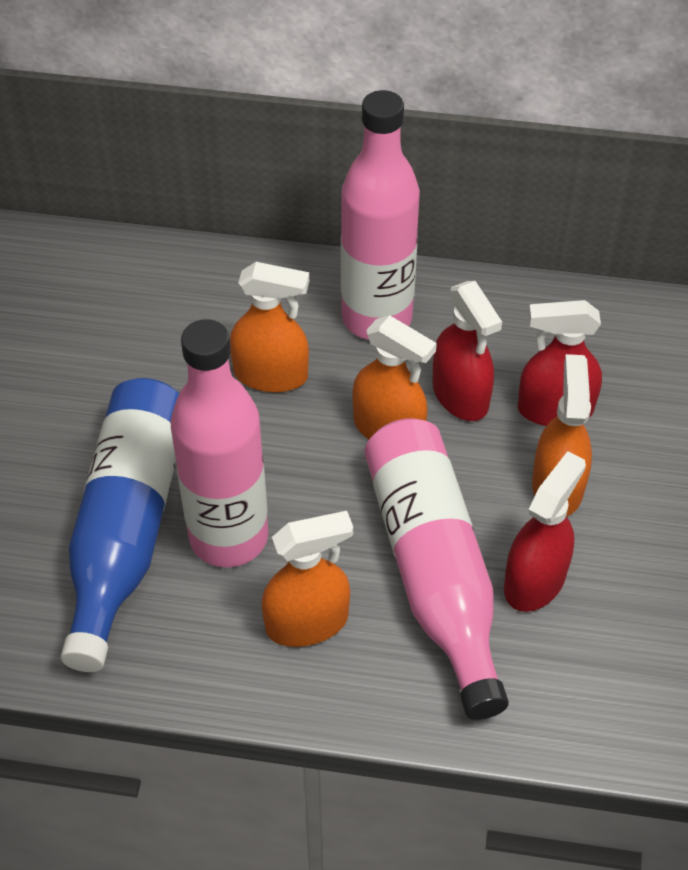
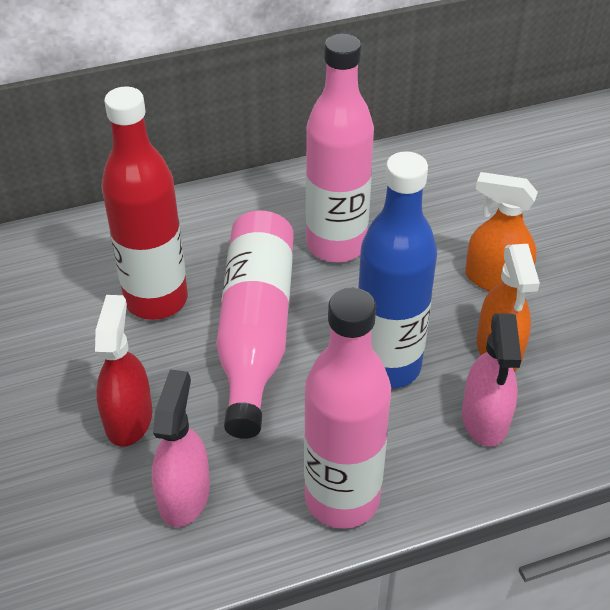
orange spray bottle: [230,262,309,393] [261,511,353,647] [352,315,437,440] [532,354,592,517] = 4 -> [465,172,538,291] [477,244,540,371] = 2
pink spray bottle: none = 0 -> [152,369,210,527] [462,313,521,447] = 2
red bottle: none = 0 -> [101,87,188,320] = 1
red spray bottle: [432,281,502,421] [504,451,586,612] [518,300,602,426] = 3 -> [95,295,152,447] = 1

